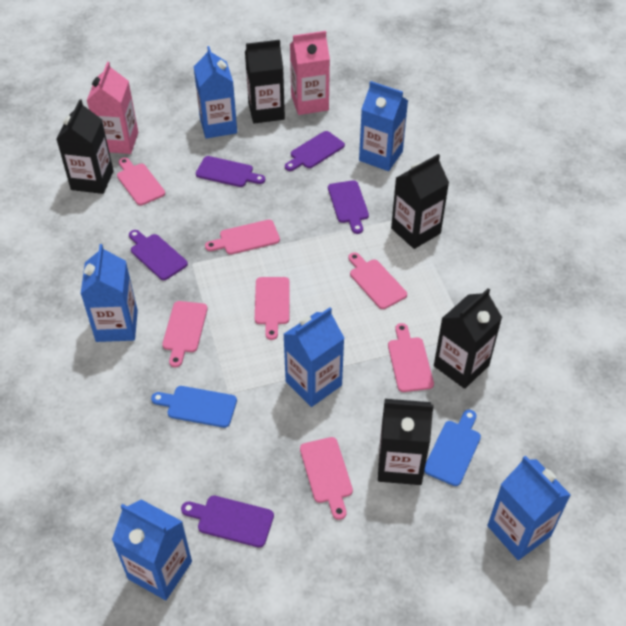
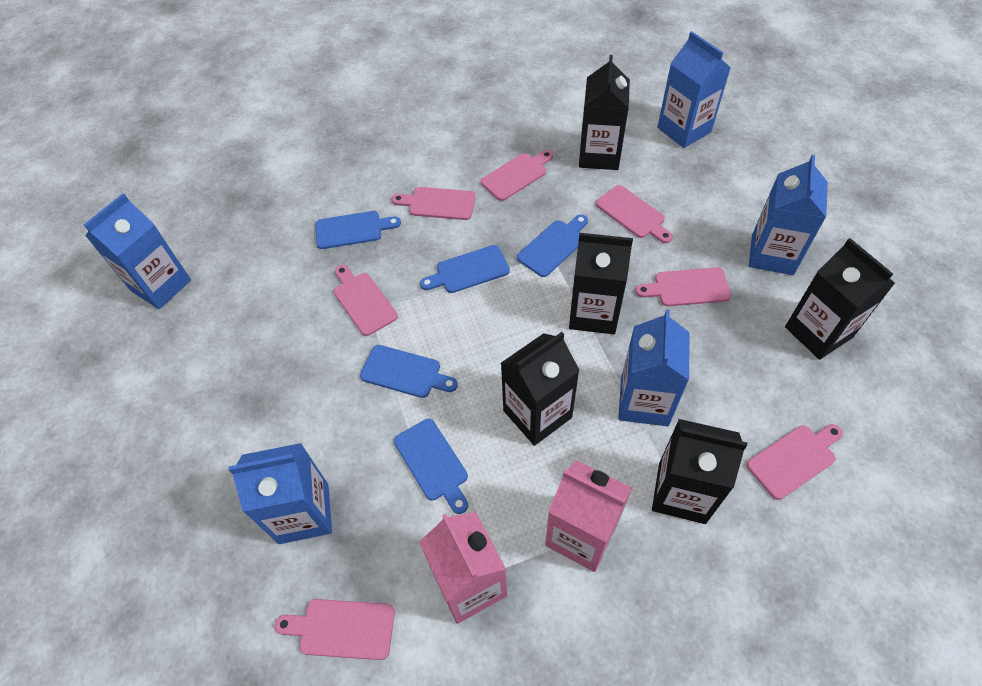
blue carton: [81,244,138,342] [112,499,192,600] [194,46,237,138] [283,307,345,407] [359,81,408,171] [487,456,571,560] = 6 -> [84,193,191,309] [229,443,332,544] [618,310,690,426] [657,31,731,148] [749,155,828,275] = 5
blue cutting board: [151,386,237,428] [424,410,481,486] = 2 -> [315,211,401,249] [360,345,458,398] [394,419,468,514] [420,245,510,293] [517,214,588,277] = 5
purple cutting board: [129,230,188,280] [181,495,274,548] [196,156,265,187] [285,131,345,171] [328,180,369,234] = 5 -> none = 0

